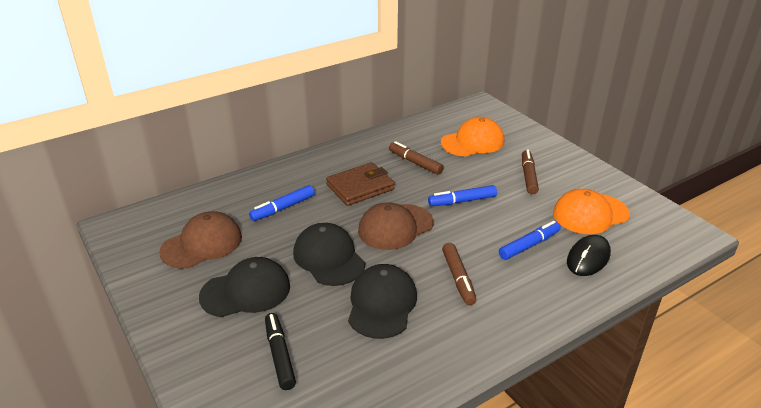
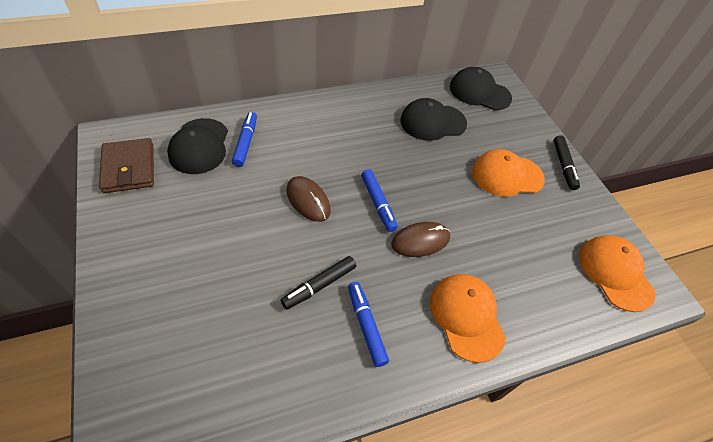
black marker: [265,313,296,390] = 1 -> [281,256,356,310] [554,135,580,190] = 2
black mouse: [567,235,611,276] = 1 -> none = 0
brown cap: [159,211,242,269] [358,202,433,250] = 2 -> none = 0
brown marker: [389,141,444,175] [442,243,477,305] [522,150,539,194] = 3 -> none = 0
brown mouse: none = 0 -> [286,176,331,222] [391,222,450,257] = 2
orange cap: [441,117,504,156] [553,189,630,234] = 2 -> [430,274,506,363] [472,149,545,197] [579,235,655,312] = 3

